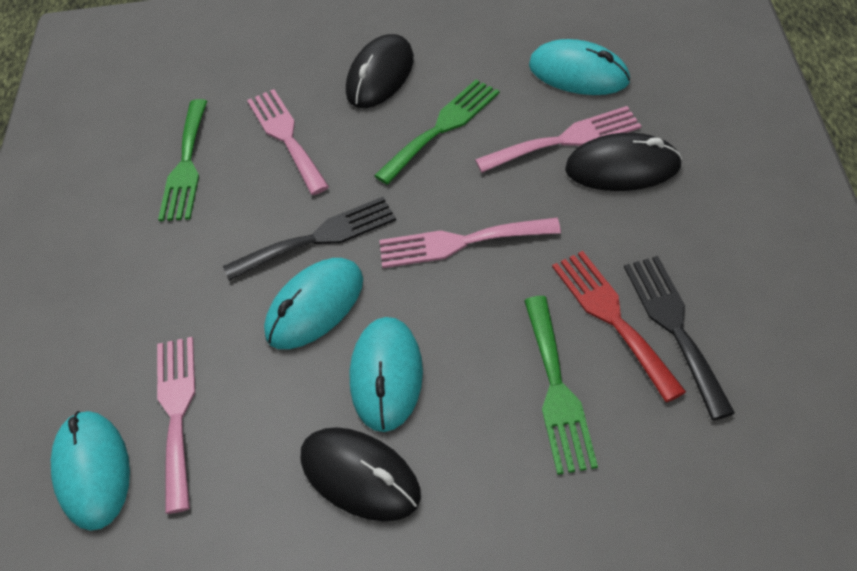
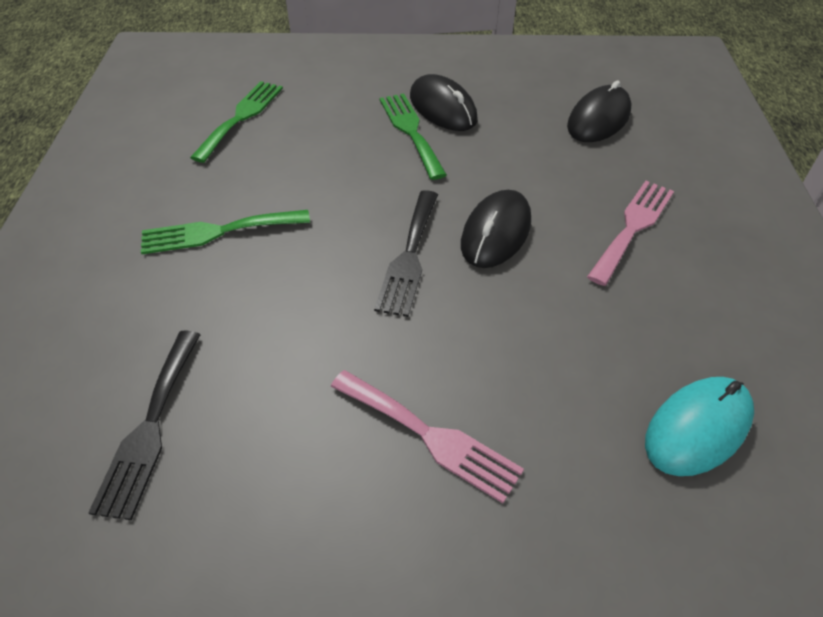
pink fork: [157,337,195,514] [247,89,329,195] [379,218,561,268] [475,106,641,173] = 4 -> [331,370,524,503] [587,181,674,286] = 2
red fork: [552,251,686,402] = 1 -> none = 0
turquoise mouse: [51,411,130,531] [264,258,363,349] [349,317,423,432] [529,39,630,95] = 4 -> [645,377,754,476] = 1

